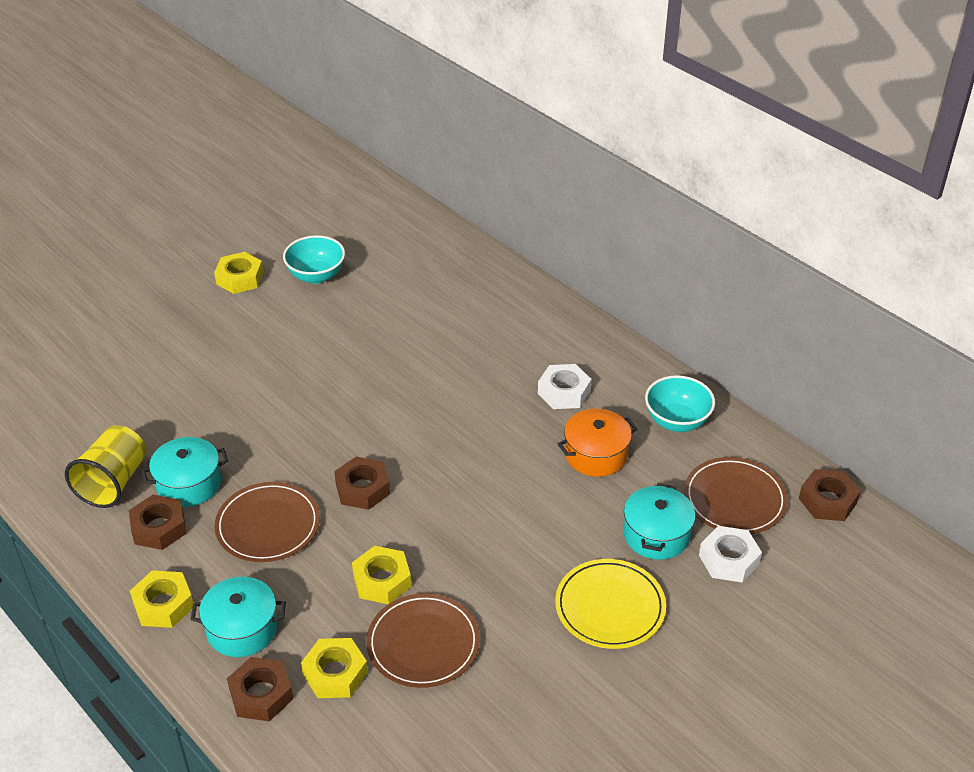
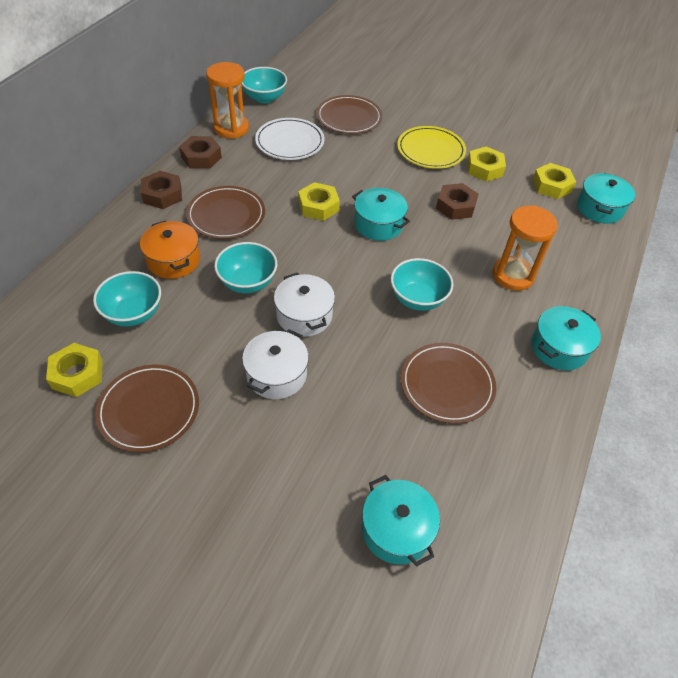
brown nut: [129,494,187,550] [227,657,293,721] [334,457,390,510] [799,469,861,521] = 4 -> [141,171,182,209] [179,136,222,169] [436,183,479,220] = 3
brown plate: [215,482,320,562] [366,593,480,688] [684,457,788,534] = 3 -> [95,365,199,452] [186,186,265,239] [316,95,382,134] [401,343,496,424] = 4
orange hourglass: none = 0 -> [206,62,249,139] [492,205,558,291] = 2
turquoise bowl: [283,235,345,284] [645,375,715,432] = 2 -> [93,271,161,327] [214,242,277,293] [241,67,287,104] [391,258,453,311] = 4
turquoise pot: [141,437,228,507] [190,577,286,657] [623,483,696,560] = 3 -> [352,188,410,241] [362,475,440,566] [532,306,601,370] [577,173,635,224] = 4
white nut: [538,364,592,409] [699,526,762,583] = 2 -> none = 0
white plate: none = 0 -> [255,118,325,160] = 1
white pot: none = 0 -> [242,329,309,399] [274,273,335,337] = 2
yellow cup: [65,425,147,508] = 1 -> none = 0

